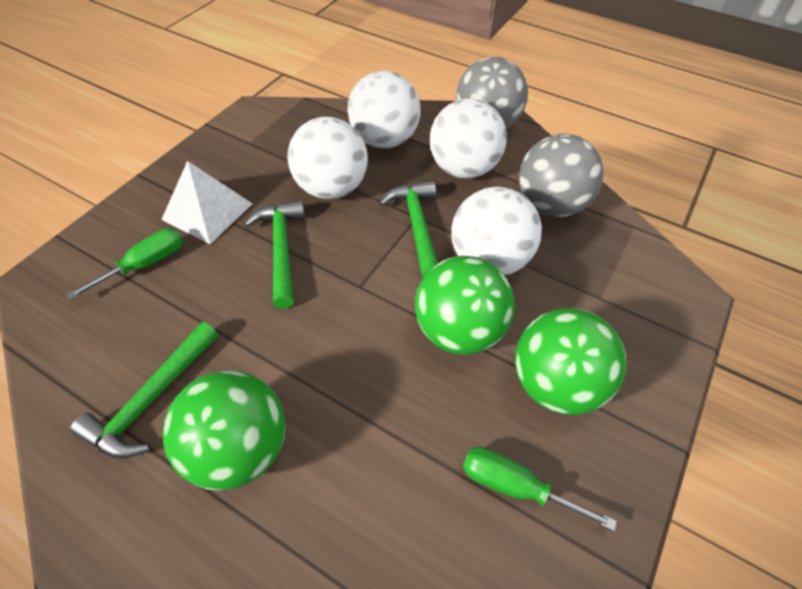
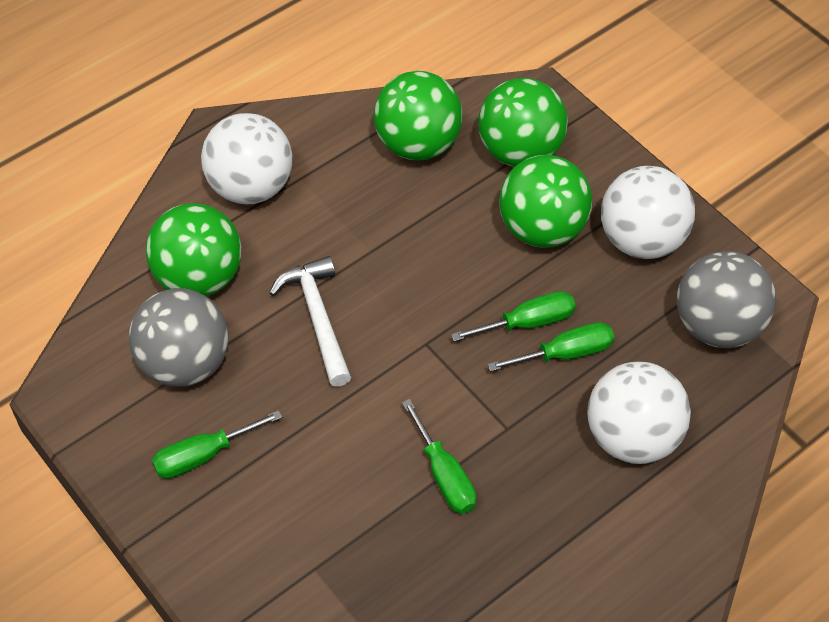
green ball: [163,370,285,490] [415,256,515,355] [515,308,626,415] = 3 -> [146,203,241,297] [374,71,462,161] [478,78,568,167] [499,155,592,248] = 4
green hammer: [70,322,218,459] [244,200,305,309] [380,181,438,279] = 3 -> none = 0
green screwdriver: [66,228,183,300] [463,447,617,531] = 2 -> [152,410,282,479] [402,399,476,514] [451,291,576,342] [488,322,614,372] = 4
white ball: [287,117,368,199] [347,71,421,148] [429,98,507,178] [451,187,542,275] = 4 -> [201,113,292,205] [587,361,691,464] [601,166,695,259] = 3
white hammer: none = 0 -> [269,256,351,387] = 1
white pyramid: [161,161,252,244] = 1 -> none = 0

